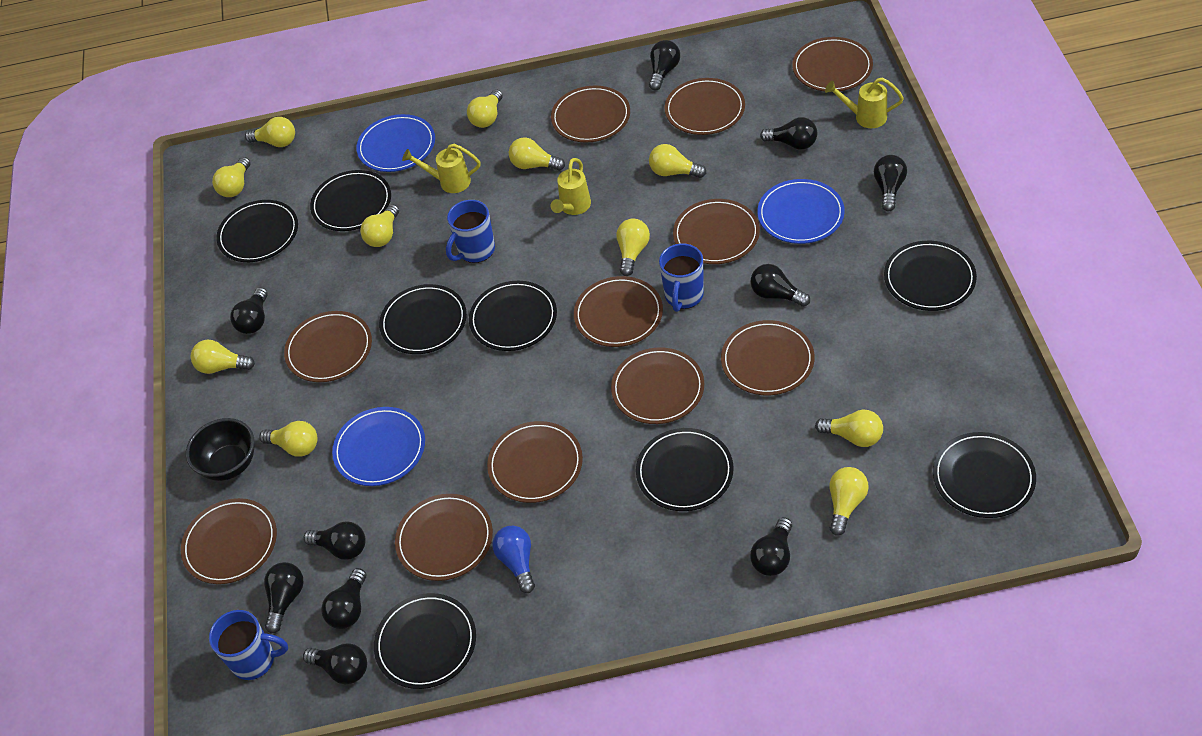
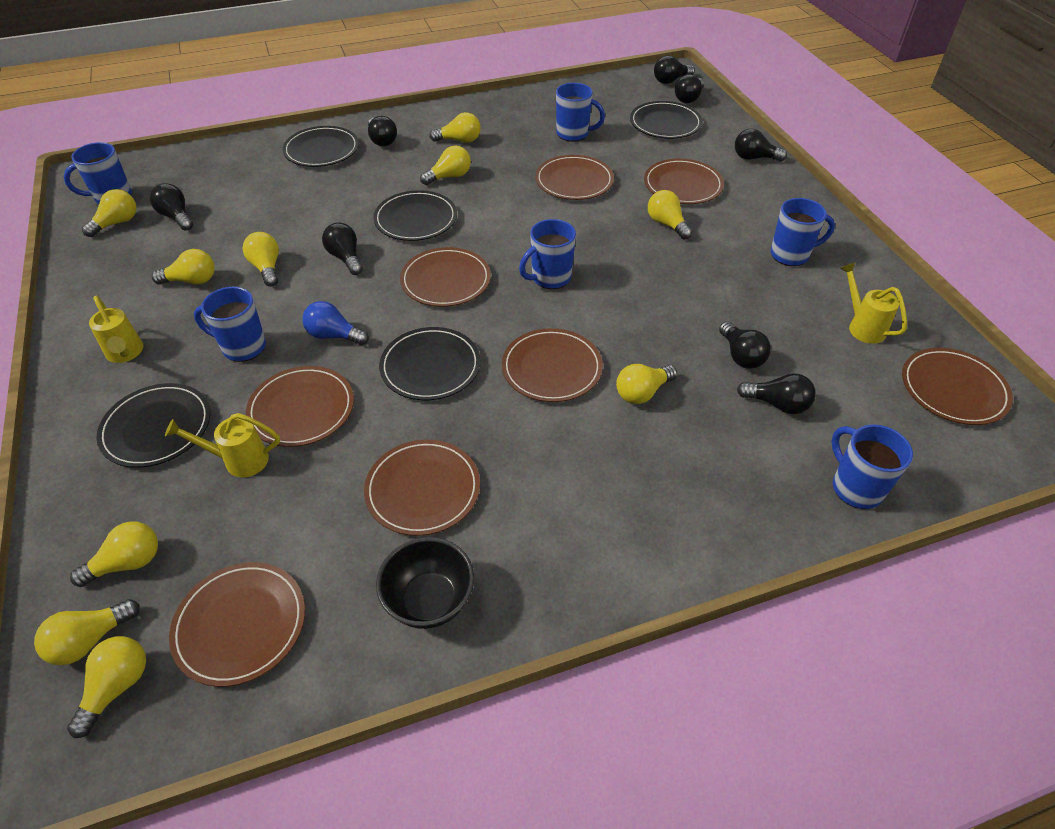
black light bulb: [230,287,268,334] [264,562,304,634] [303,521,366,560] [303,643,367,685] [321,568,366,629] [649,40,680,90] [750,264,810,307] [750,517,792,576] [760,117,817,150] [874,155,907,212] = 10 -> [150,183,193,231] [322,222,363,275] [368,116,397,146] [654,56,695,84] [675,74,704,103] [719,321,771,369] [735,129,787,162] [737,373,816,414] = 8
black plate: [216,200,298,262] [310,170,391,231] [374,593,476,689] [379,284,467,354] [469,281,557,351] [636,428,734,511] [884,241,977,311] [933,432,1036,518] = 8 -> [97,383,211,468] [282,126,359,167] [373,190,457,241] [379,327,481,400] [630,101,702,139] = 5
blue mug: [209,610,288,680] [446,200,495,263] [659,243,704,312] = 3 -> [64,142,132,204] [194,287,266,362] [519,219,576,289] [556,83,605,142] [771,198,835,266] [831,424,913,509] = 6
blue plate: [332,407,425,486] [356,114,435,172] [757,179,845,244] = 3 -> none = 0
brown plate: [181,498,277,584] [284,311,372,382] [395,494,493,581] [487,421,583,503] [551,86,630,143] [574,276,663,347] [611,347,704,424] [665,78,745,135] [673,199,760,264] [721,320,815,395] [792,37,873,92] = 11 -> [169,562,305,687] [246,366,354,447] [364,440,480,536] [400,247,491,307] [502,328,603,402] [535,155,614,200] [644,159,724,204] [902,348,1013,425] = 8
yellow light bulb: [191,340,255,374] [212,157,250,197] [245,117,295,147] [259,421,317,457] [360,204,399,247] [467,89,503,128] [509,138,565,171] [616,219,650,276] [649,144,706,178] [815,409,883,447] [829,467,869,536] = 11 -> [34,599,140,665] [67,636,146,738] [70,522,158,587] [82,189,136,237] [152,249,215,285] [242,232,279,286] [420,146,471,185] [430,112,481,143] [616,364,677,404] [648,190,693,239] = 10

